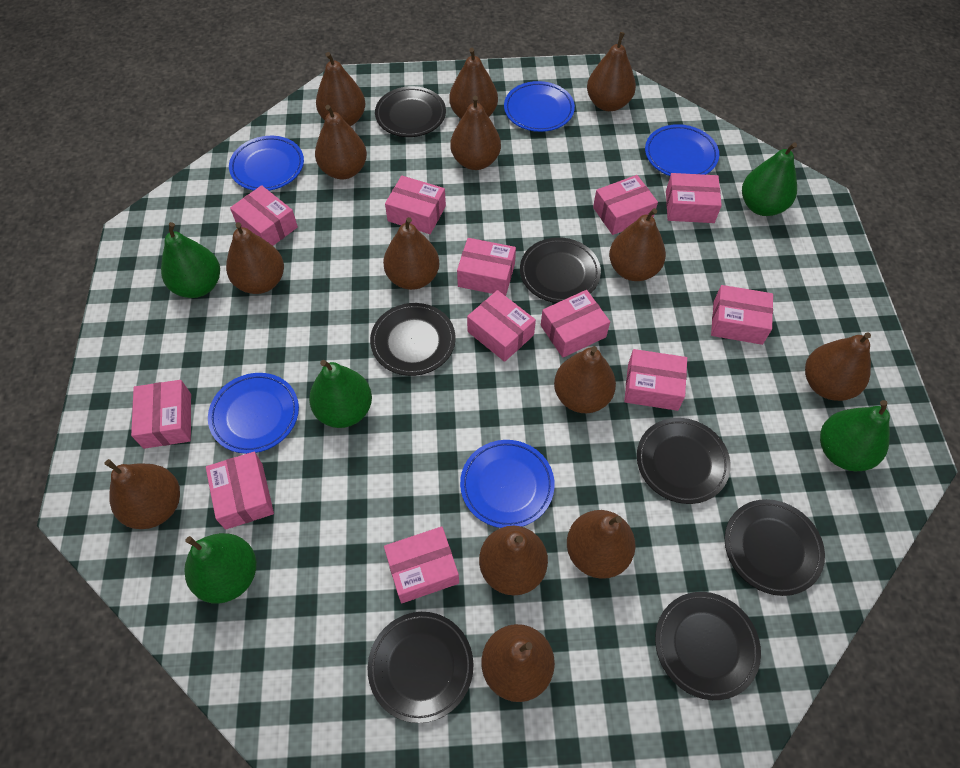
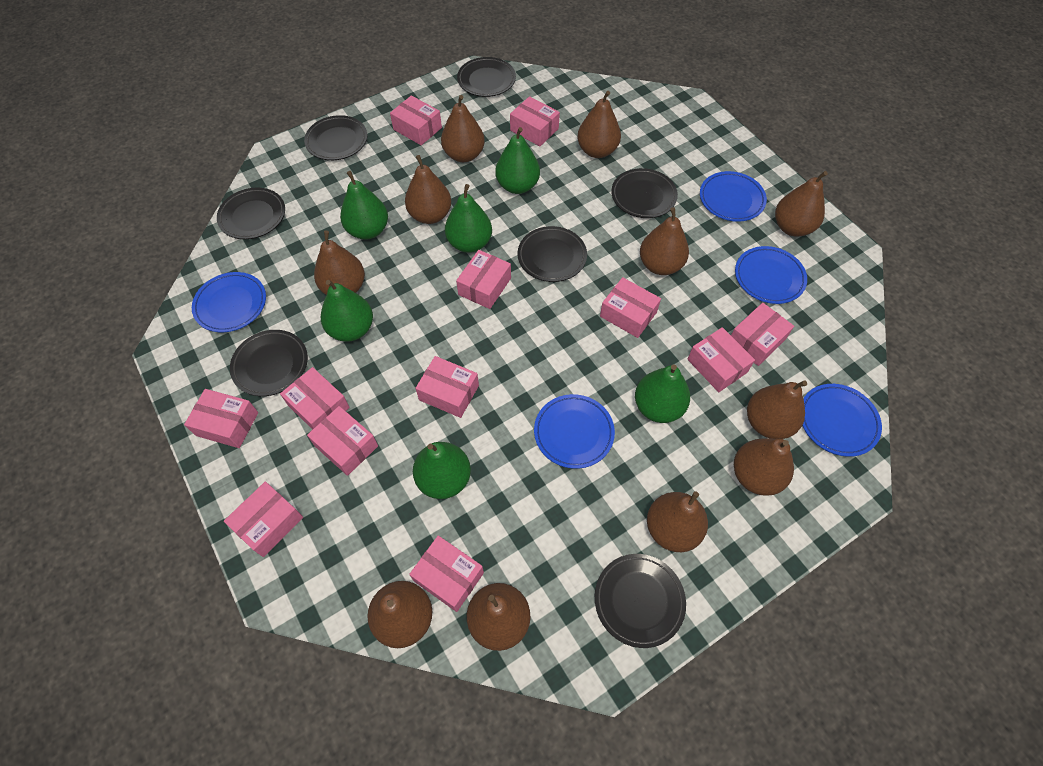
brown pear: [104,459,180,529] [226,222,284,294] [315,105,367,179] [316,52,366,126] [383,217,440,290] [449,48,498,119] [450,96,501,170] [479,526,548,595] [481,624,555,702] [554,346,616,413] [567,510,636,579] [587,32,636,111] [609,208,666,281] [805,332,871,401] = 14 -> [314,231,365,295] [367,581,432,648] [405,155,451,224] [441,95,485,162] [467,583,530,651] [577,91,621,158] [640,207,689,275] [647,491,708,552] [734,438,794,496] [747,380,807,439] [775,171,828,237] = 11
green pear: [161,222,220,298] [184,533,257,604] [309,360,372,428] [742,142,797,216] [820,400,890,471] = 5 -> [321,280,373,342] [340,171,388,240] [413,442,471,499] [445,184,492,253] [495,127,540,194] [635,364,690,423] = 6

